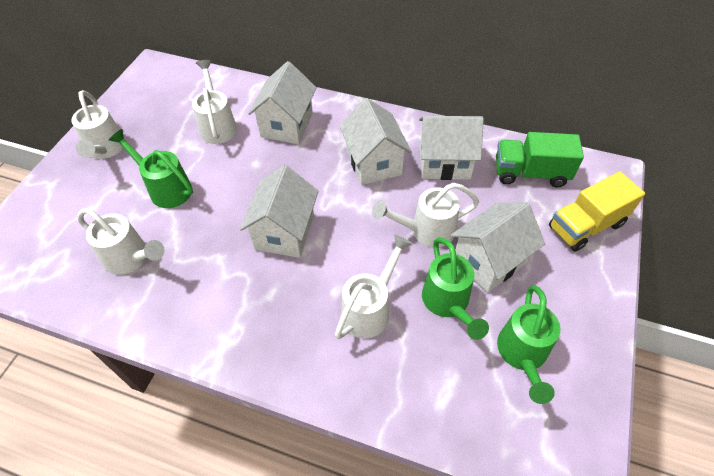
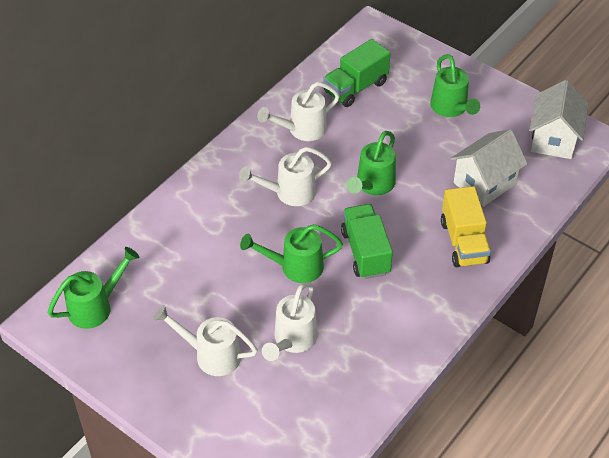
green truck: [496,132,584,188] = 1 -> [324,39,391,107] [341,204,393,279] = 2
green watering can: [109,129,193,208] [422,238,489,340] [497,285,561,404] = 3 -> [48,247,139,329] [240,224,343,283] [346,131,396,195] [430,54,480,117] = 4
white house: [240,165,319,258] [248,61,317,144] [339,98,412,185] [419,116,484,180] [451,202,545,293] = 5 -> [450,129,528,207] [530,80,588,159] = 2
white watering can: [71,90,125,159] [77,208,165,275] [192,60,237,144] [335,234,412,339] [372,183,479,247] = 5 -> [153,305,258,376] [239,147,332,206] [257,82,340,141] [262,282,318,361] = 4

